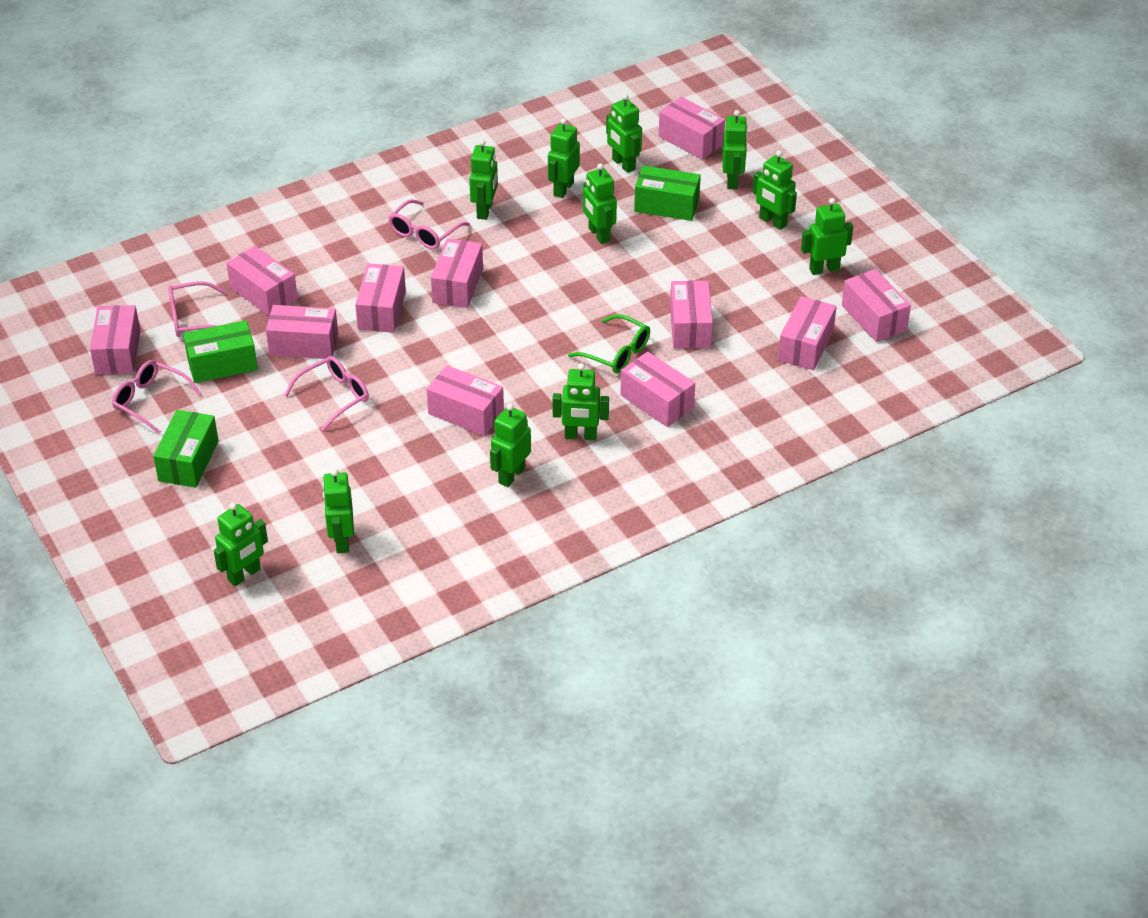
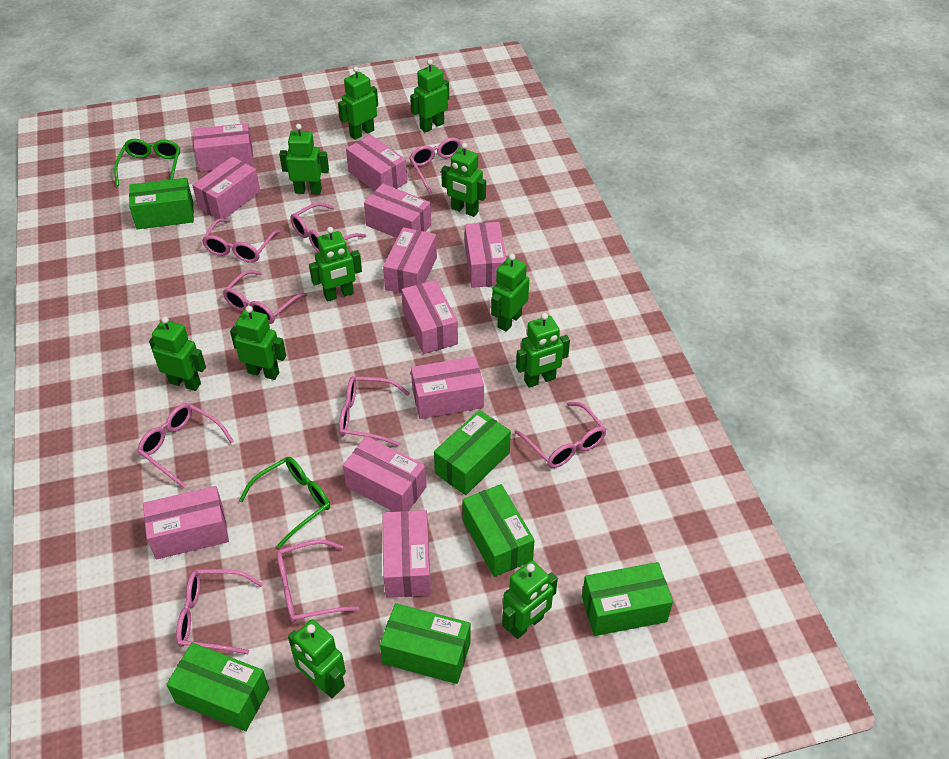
green box: [153,410,219,488] [183,320,258,383] [634,165,701,221] = 3 -> [129,178,194,229] [166,643,269,731] [380,603,471,684] [434,410,511,495] [462,484,535,577] [582,562,673,636] = 6
green glasses: [568,314,650,373] = 1 -> [114,139,180,186] [239,457,330,548] = 2
pink glasses: [112,360,201,434] [168,281,225,337] [284,356,369,431] [388,199,470,249] = 4 -> [137,403,234,488] [176,569,263,654] [202,218,281,263] [223,270,307,324] [276,540,359,623] [290,203,366,252] [339,376,410,446] [409,138,479,194] [514,402,607,468] = 9

